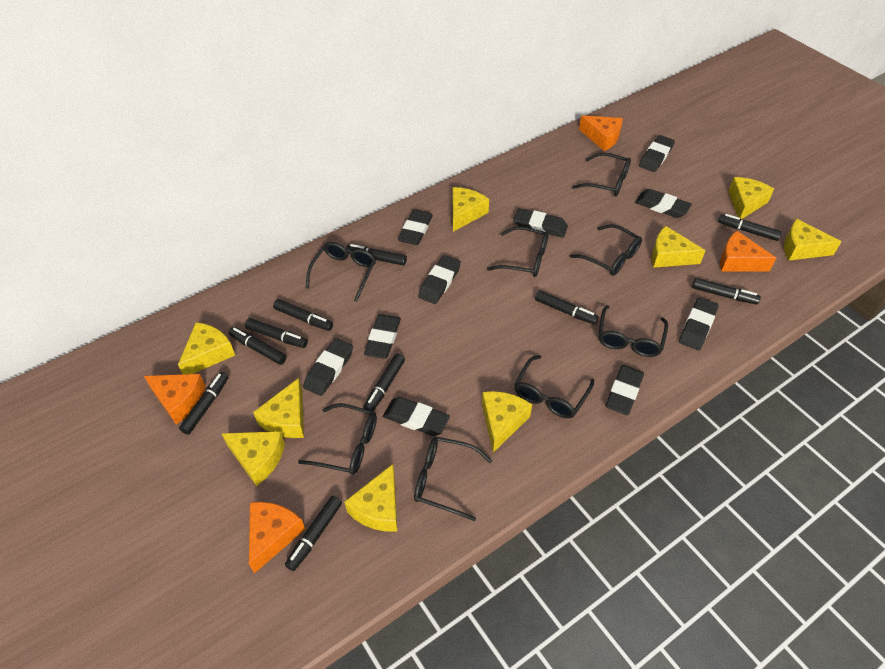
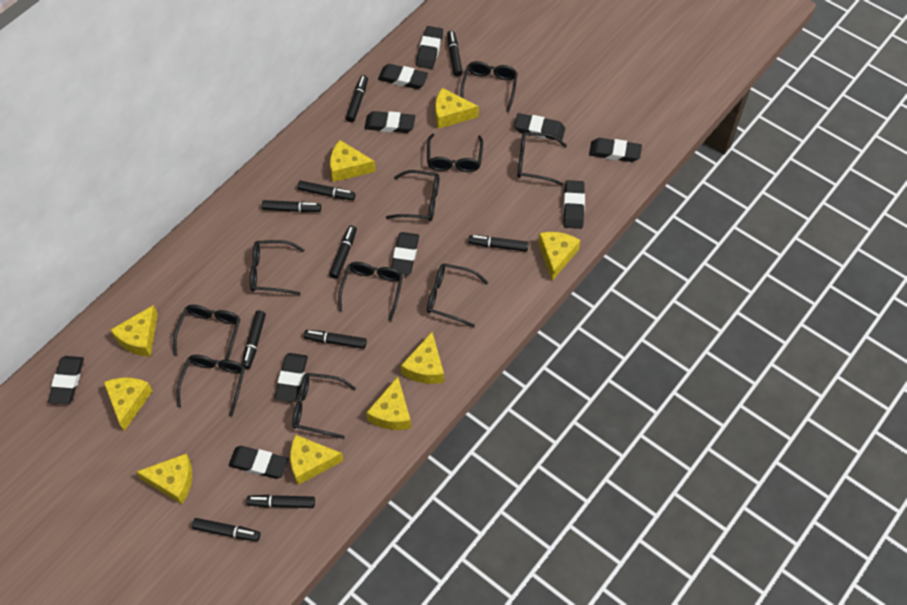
black glasses: [298,403,377,475] [306,242,376,302] [414,437,492,521] [487,226,549,277] [514,355,594,418] [570,224,642,276] [572,152,631,196] [598,305,668,357] = 8 -> [173,305,240,360] [177,355,245,417] [250,240,304,295] [292,373,356,439] [338,262,403,321] [386,170,439,221] [427,133,483,172] [427,263,488,327] [460,61,518,112] [517,132,567,185] = 10
orange cheese: [144,374,206,424] [249,502,305,573] [579,115,623,151] [720,231,776,272] = 4 -> none = 0

